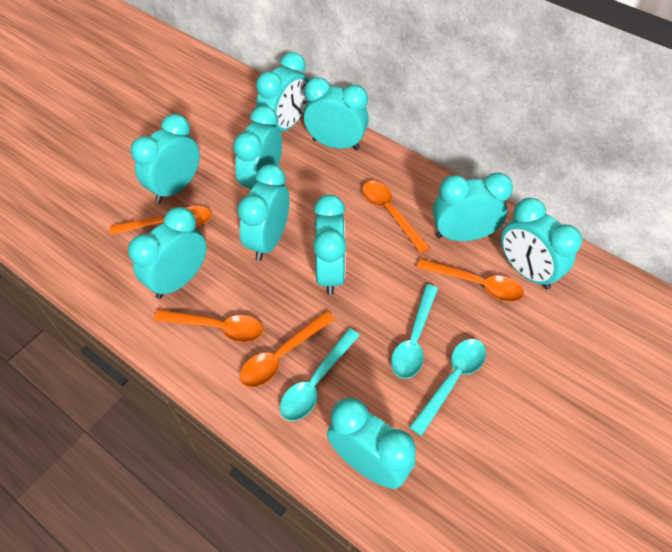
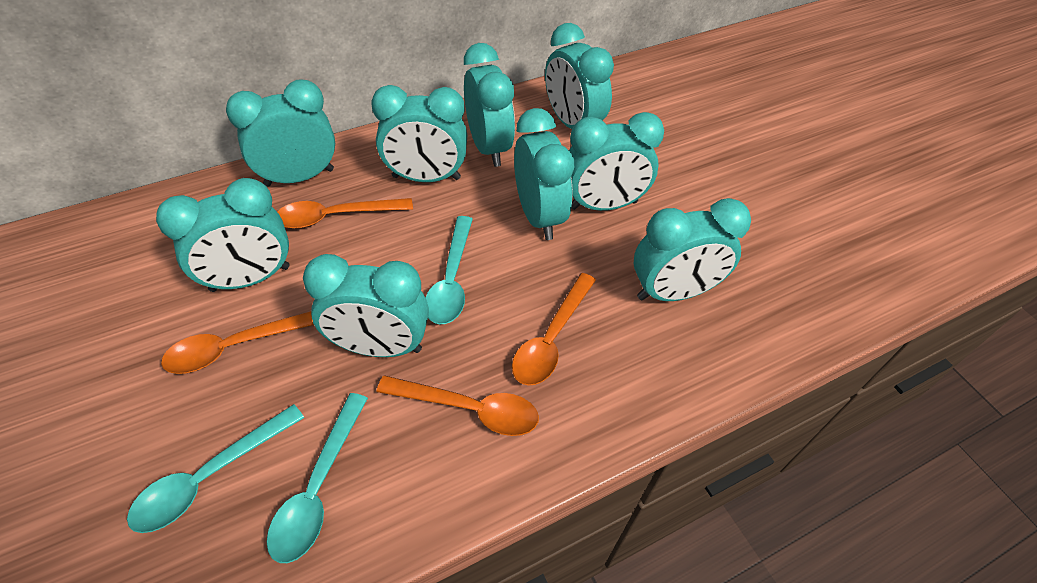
orange spoon: [110,206,212,235] [154,309,263,342] [240,311,335,387] [362,181,430,253] [417,259,524,302] = 5 -> [161,311,314,374] [277,198,413,229] [377,375,539,436] [512,273,596,386] = 4
turquoise clock: [128,207,207,299] [131,114,200,203] [233,106,282,189] [237,164,290,261] [256,52,308,131] [304,77,369,150] [313,195,346,295] [327,398,416,489] [433,173,513,241] [501,198,582,289] = 10 -> [156,178,289,292] [226,79,335,186] [303,254,429,357] [371,85,468,182] [464,43,515,167] [514,108,574,240] [545,23,614,129] [569,112,664,211] [634,198,751,301] = 9

